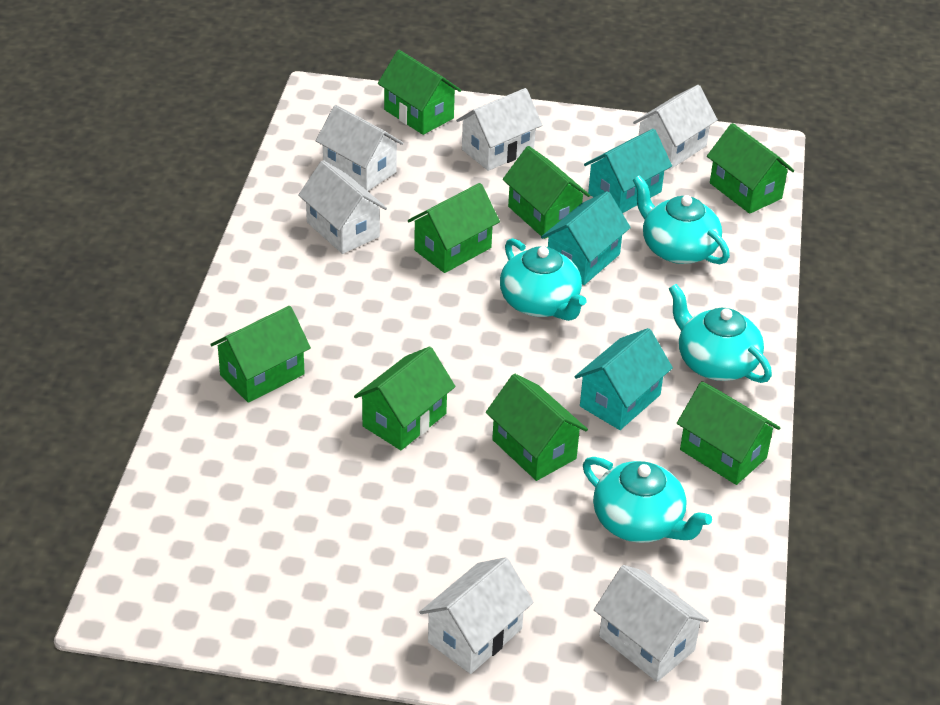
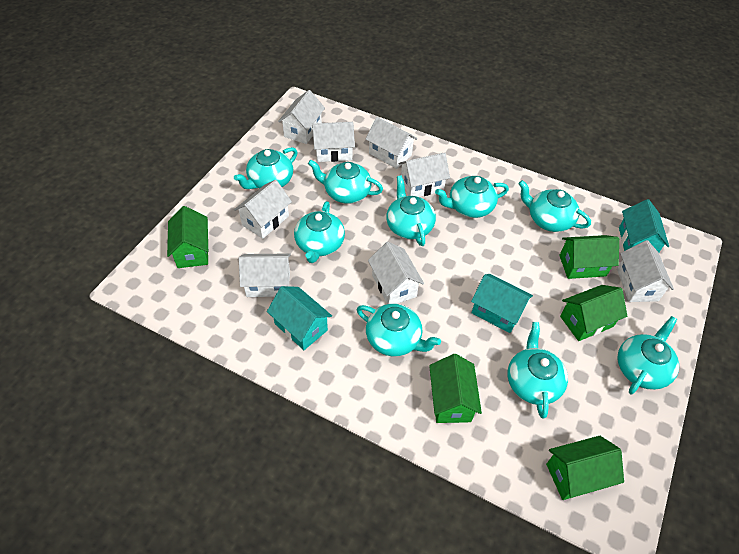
green house: [210,306,311,403] [354,346,456,450] [378,50,461,135] [408,183,500,273] [486,374,588,481] [503,146,590,239] [677,381,780,485] [707,123,794,214] = 8 -> [167,206,209,268] [429,354,482,423] [546,436,624,500] [559,235,619,279] [560,285,627,341] = 5
turquoise teapot: [500,238,586,321] [583,457,712,543] [633,175,730,264] [668,284,772,383] = 4 -> [234,147,298,189] [294,201,345,263] [308,160,383,204] [357,304,441,356] [386,175,436,246] [435,176,509,218] [507,322,568,419] [518,180,591,232] [618,316,679,394] = 9
white house: [298,160,387,254] [316,105,403,191] [419,557,534,674] [456,88,542,171] [594,565,709,682] [633,85,718,170] = 6 -> [234,180,292,239] [239,253,291,297] [278,90,325,144] [312,122,355,162] [366,117,417,169] [368,242,424,304] [399,152,450,197] [617,240,674,302] = 8

